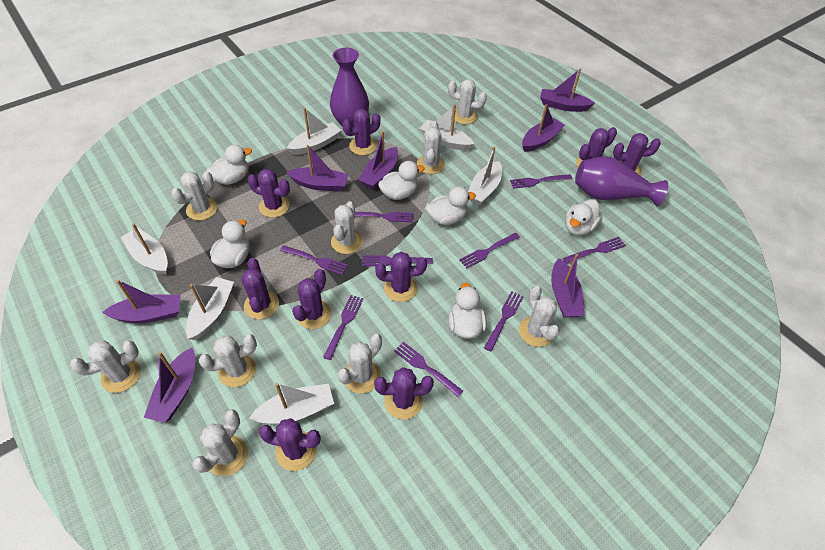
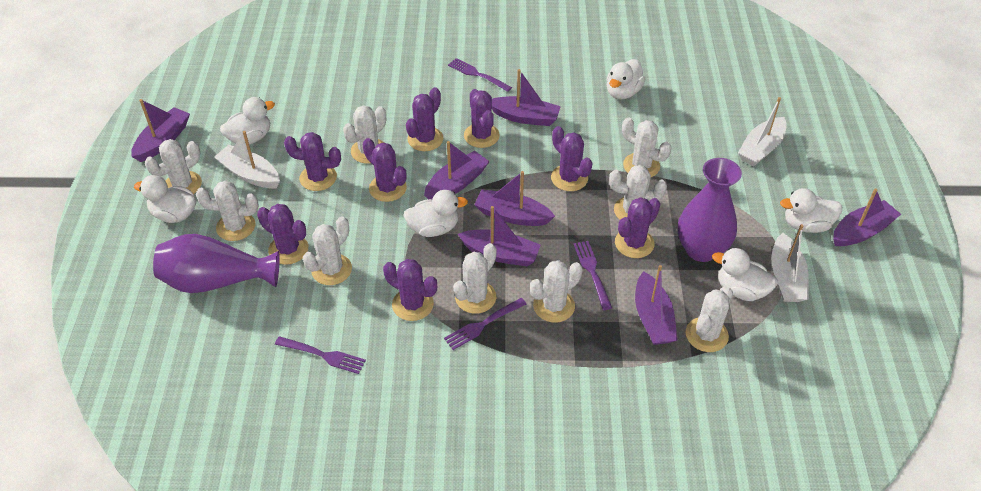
purple cactus: [241,258,279,319] [248,169,290,218] [259,418,321,471] [292,269,331,329] [342,109,380,155] [374,367,434,419] [375,252,427,302] [576,127,617,168] [613,133,661,175] = 9 -> [257,204,308,265] [284,132,341,191] [362,138,407,202] [383,259,437,321] [406,87,444,151] [464,89,500,148] [551,126,592,191] [615,197,660,258] = 8
purple fork: [280,245,348,275] [323,295,363,360] [355,212,413,222] [362,255,433,266] [394,342,463,397] [459,233,520,268] [484,291,524,352] [510,174,572,189] [563,237,626,264] = 9 -> [275,336,366,374] [444,298,527,350] [448,58,512,92] [574,241,612,310] = 4
white boat: [121,224,168,275] [186,277,234,340] [249,383,334,424] [287,107,342,155] [420,104,474,150] [468,147,502,205] = 6 -> [214,131,280,188] [738,97,787,166] [771,224,809,302] = 3

